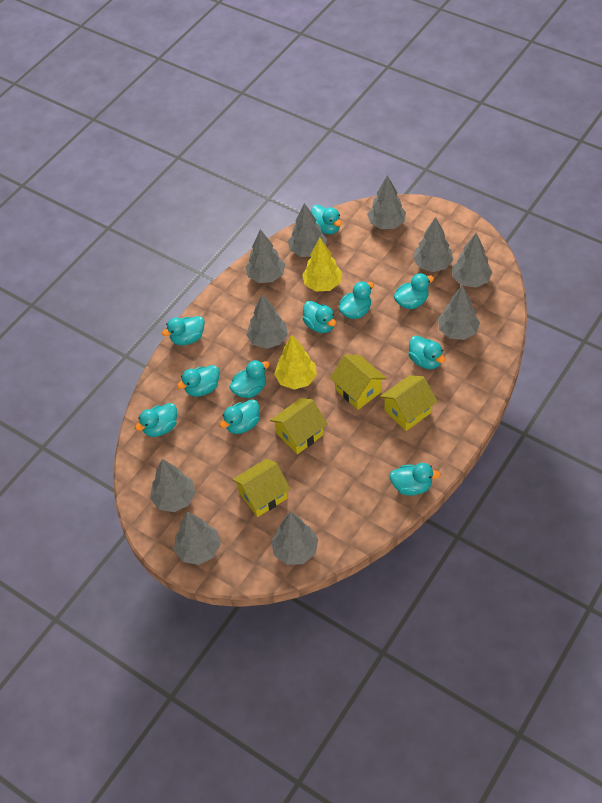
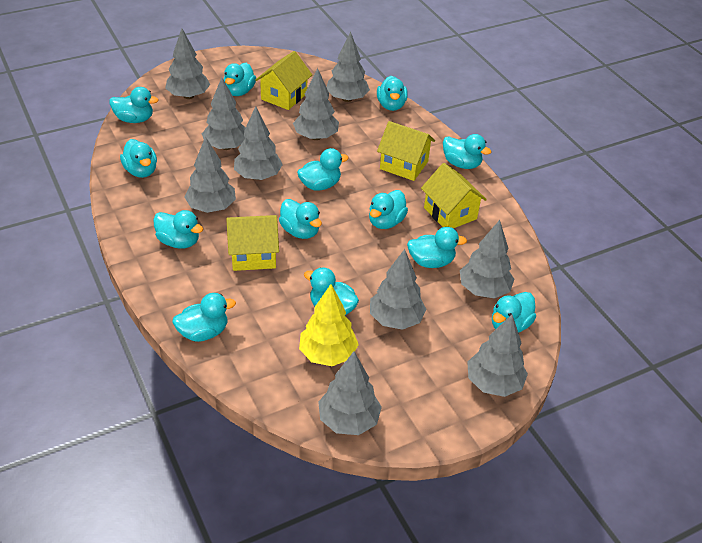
turquoise duck: [135,403,177,437] [162,316,205,345] [177,365,219,397] [220,399,260,434] [230,360,270,398] [302,301,336,333] [311,204,342,234] [339,281,374,319] [389,463,441,496] [394,273,434,309] [408,336,445,369] = 11 -> [109,87,159,123] [120,139,157,178] [153,210,203,249] [172,293,236,342] [224,63,256,96] [279,199,322,239] [297,148,349,191] [304,267,359,315] [369,190,408,229] [377,75,408,111] [407,227,467,268] [443,134,492,169] [492,292,536,333] = 13
yellow tree: [274,335,317,389] [302,238,342,291] = 2 -> [299,284,359,366] = 1

